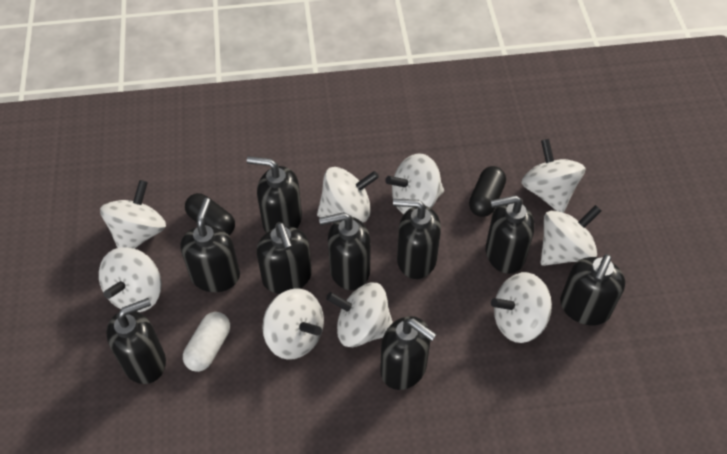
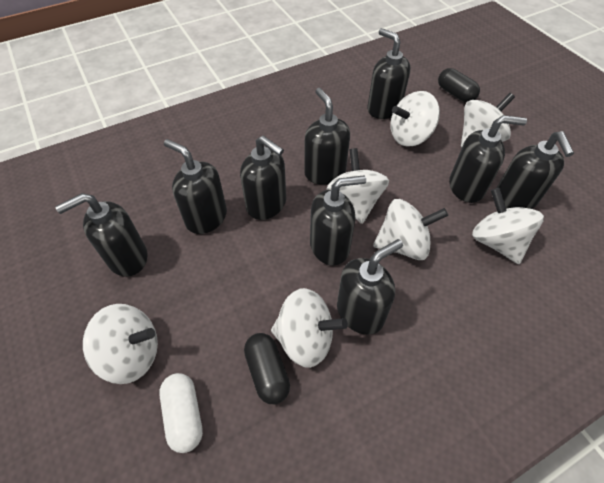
white spinning top: [99,247,161,312] [100,180,166,249] [262,289,324,360] [317,167,379,223] [326,283,393,347] [385,153,444,215] [491,272,552,343] [521,139,586,213] [541,205,602,266] = 9 -> [83,304,158,384] [271,288,348,368] [327,148,389,224] [373,199,448,260] [390,91,440,147] [461,93,515,148] [472,188,544,264] = 7

